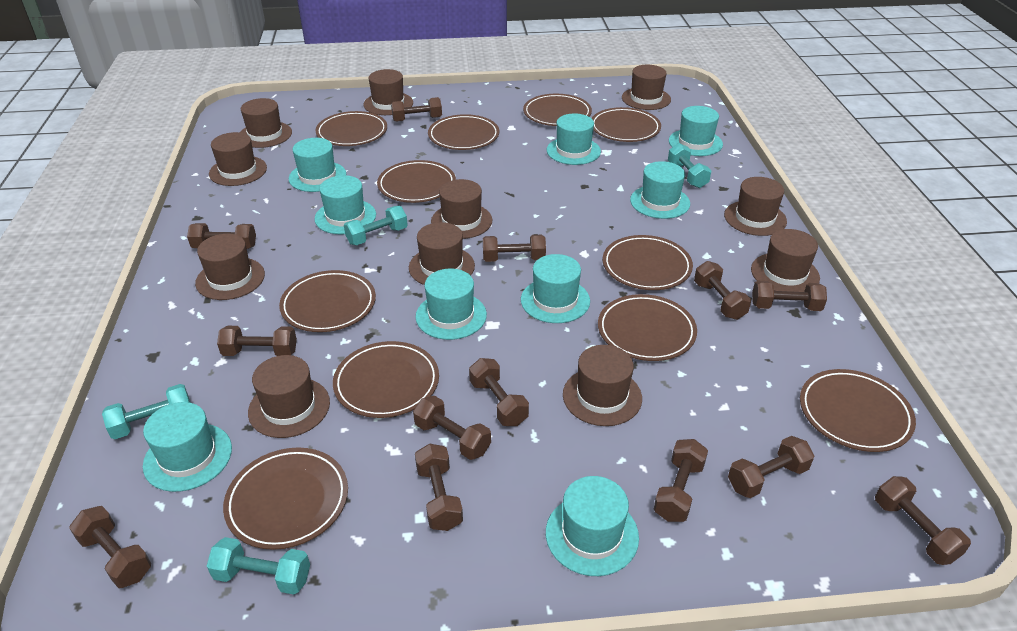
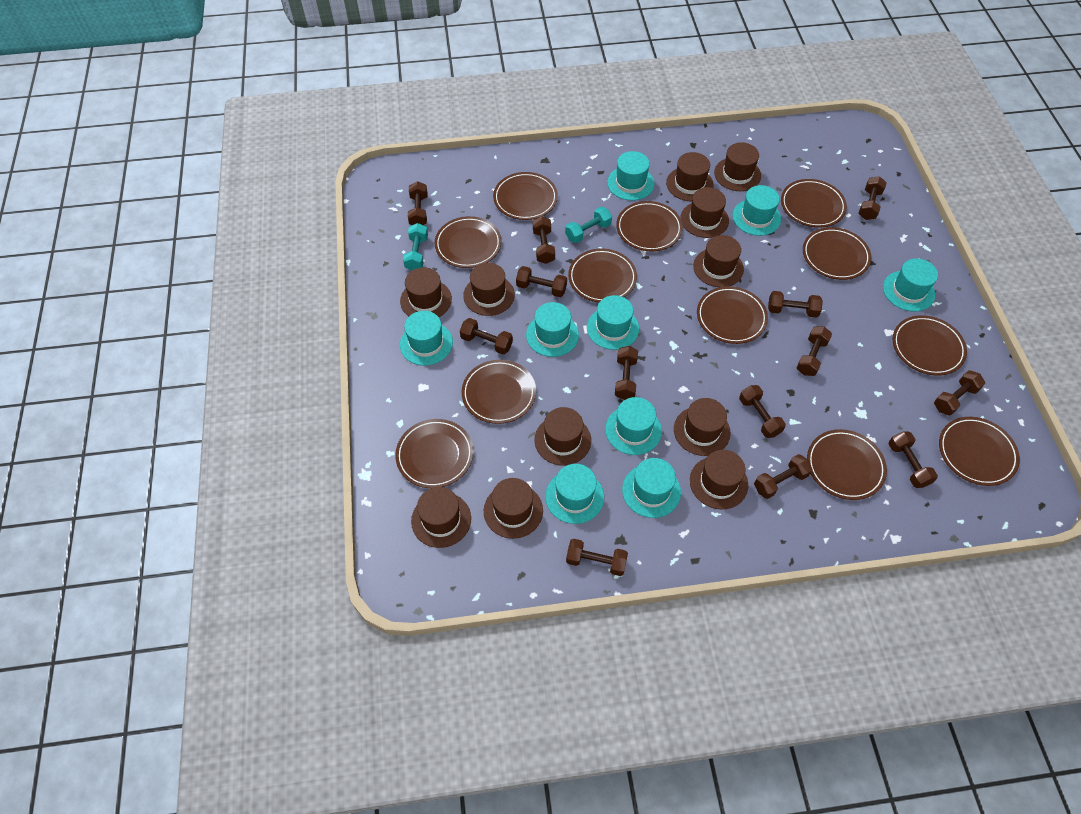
brown plate: [223,448,348,550] [279,270,376,332] [315,111,387,146] [333,341,439,418] [377,160,456,203] [428,114,499,150] [523,94,592,126] [592,107,661,142] [598,294,697,361] [603,235,693,290] [800,369,916,452] = 11 -> [395,419,474,488] [434,216,502,268] [462,360,536,424] [493,172,558,220] [568,248,637,303] [616,201,683,251] [697,286,768,344] [781,179,847,228] [803,227,871,280] [807,429,887,500] [893,315,967,375] [939,417,1020,486] = 12
turquoise dumbbell: [102,384,191,439] [207,537,310,594] [344,206,408,245] [668,143,711,188] = 4 -> [403,223,428,270] [565,207,612,243] = 2

